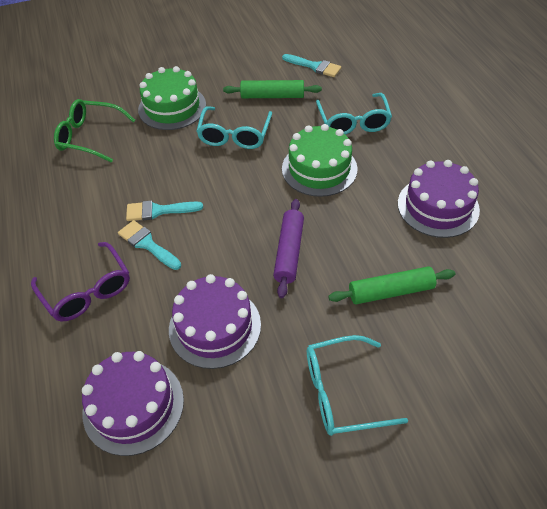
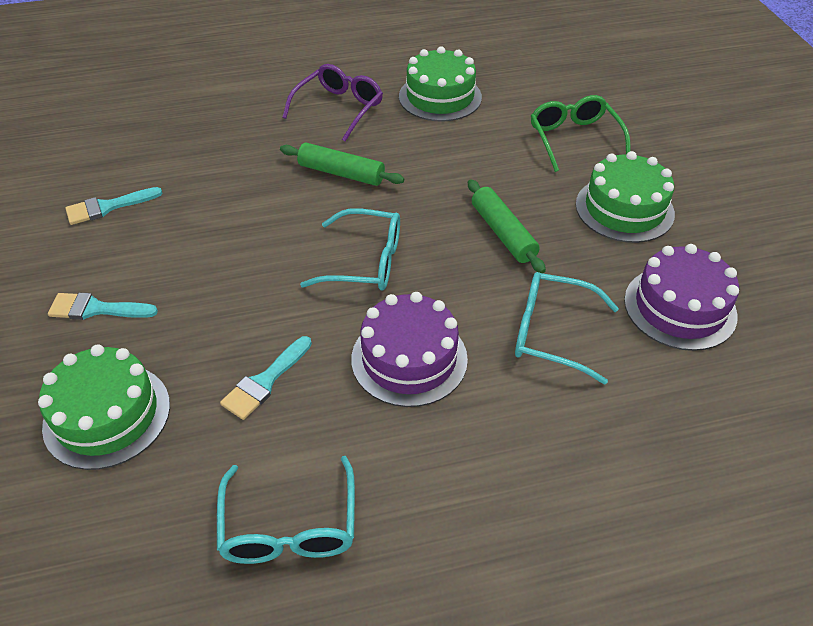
green cake: [138,66,206,130] [282,124,358,197] = 2 -> [38,344,170,470] [399,46,482,121] [576,151,675,243] = 3
purple cake: [82,351,184,456] [169,274,261,369] [398,160,480,238] = 3 -> [351,292,468,407] [624,244,739,351] = 2
purple rolling pin: [273,199,304,298] = 1 -> none = 0

